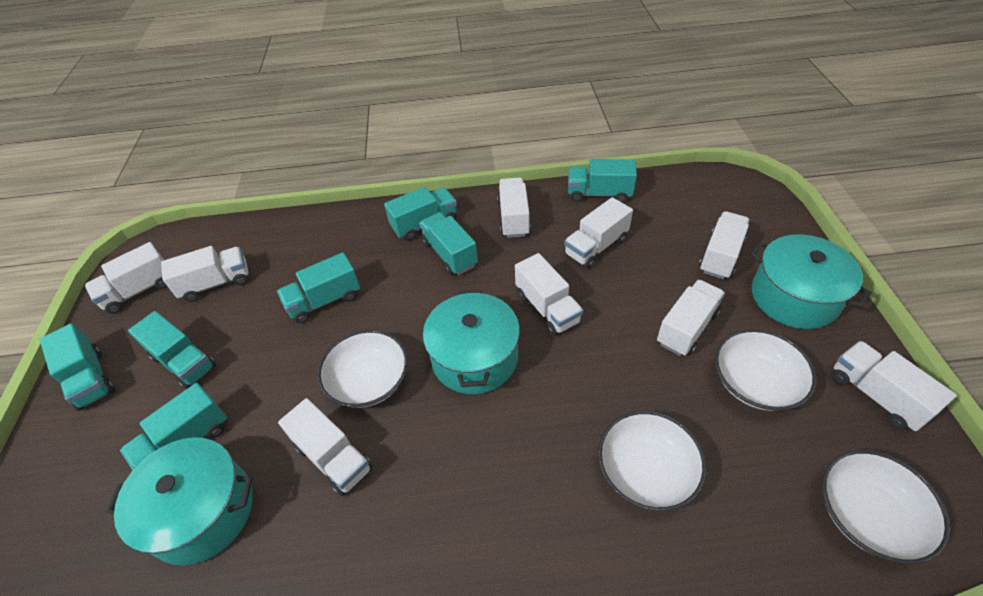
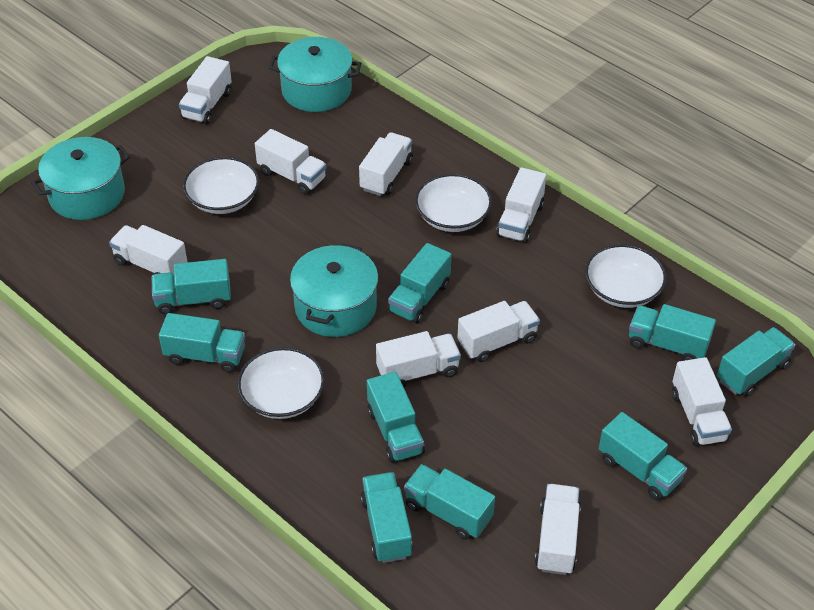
turquoise truck: [40,323,116,411] [120,383,227,470] [128,311,216,389] [277,252,360,323] [384,187,457,241] [419,212,478,275] [568,159,637,203] = 7 -> [152,259,231,314] [159,313,245,373] [361,472,413,563] [367,372,425,463] [388,243,451,324] [404,464,495,540] [599,412,687,501] [629,304,716,361] [717,327,796,397] = 9

